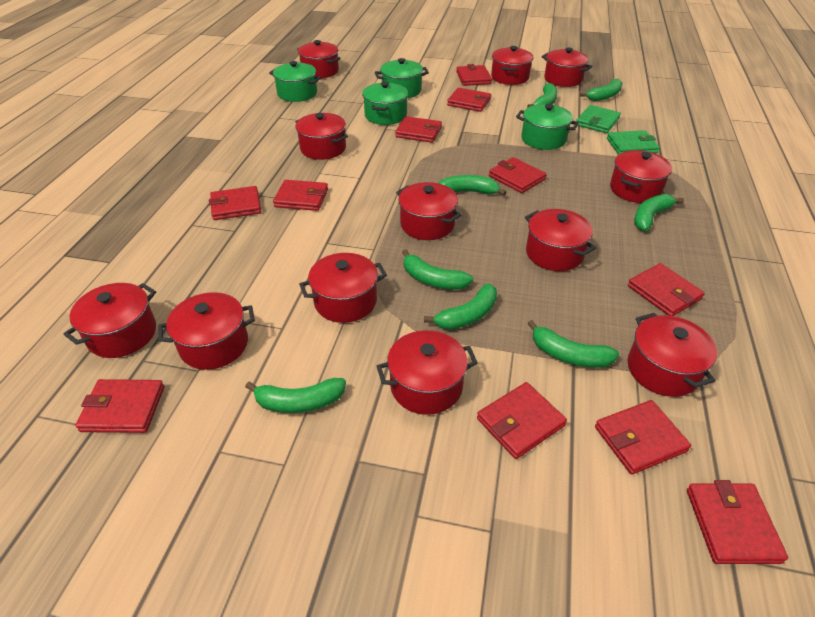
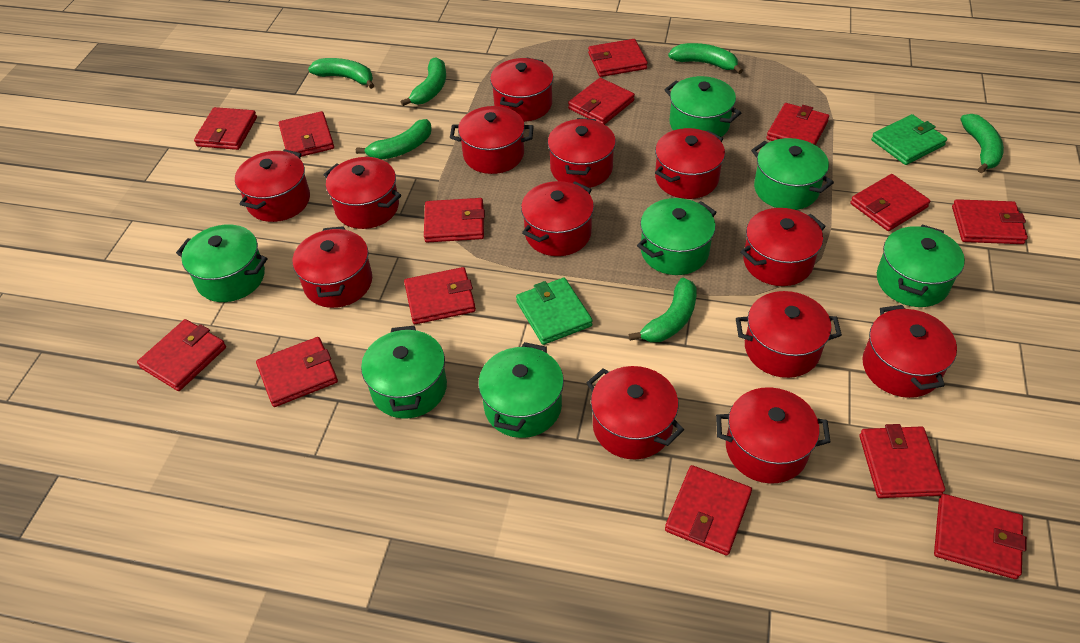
green banana: [245,378,346,413] [402,249,473,290] [424,284,497,329] [439,175,506,196] [527,83,557,108] [527,320,619,368] [580,79,622,101] [634,194,684,231] = 8 -> [308,58,374,89] [356,119,432,160] [401,57,446,106] [628,278,697,342] [668,43,743,74] [960,114,1004,173] = 6
green pot: [269,61,321,102] [362,82,408,125] [375,58,429,98] [516,104,579,150] = 4 -> [176,225,268,302] [361,326,447,419] [478,342,564,438] [637,198,716,275] [664,76,741,137] [751,138,834,210] [877,225,965,307] = 7
red pot: [63,283,156,358] [158,292,255,370] [295,113,348,160] [297,40,340,78] [299,253,387,323] [377,330,478,415] [396,182,462,240] [491,46,533,85] [525,209,596,271] [542,48,592,87] [610,150,672,203] [627,313,717,397] = 12 -> [235,149,310,222] [292,226,372,308] [323,157,401,229] [450,106,534,174] [490,58,553,122] [521,181,594,256] [548,118,616,188] [586,366,684,459] [655,128,725,199] [716,387,830,484] [736,291,842,378] [740,208,826,286] [862,305,957,398] = 13
red wallet: [75,379,164,433] [209,186,261,220] [273,180,328,211] [395,116,442,143] [447,88,491,112] [456,64,492,86] [477,382,567,459] [489,157,547,193] [595,400,691,475] [628,263,705,316] [687,480,788,564] = 11 -> [137,319,226,391] [194,107,257,150] [256,337,338,407] [279,111,334,157] [404,267,476,324] [424,198,485,243] [568,78,635,125] [588,39,648,77] [665,465,752,556] [767,103,829,145] [850,174,930,231] [859,424,945,498] [934,494,1027,579] [952,199,1028,244] = 14

